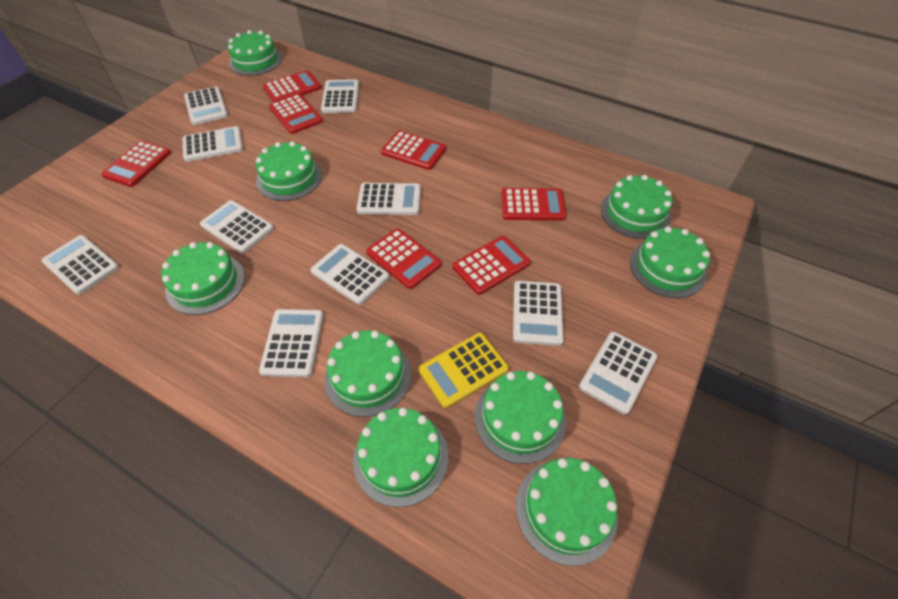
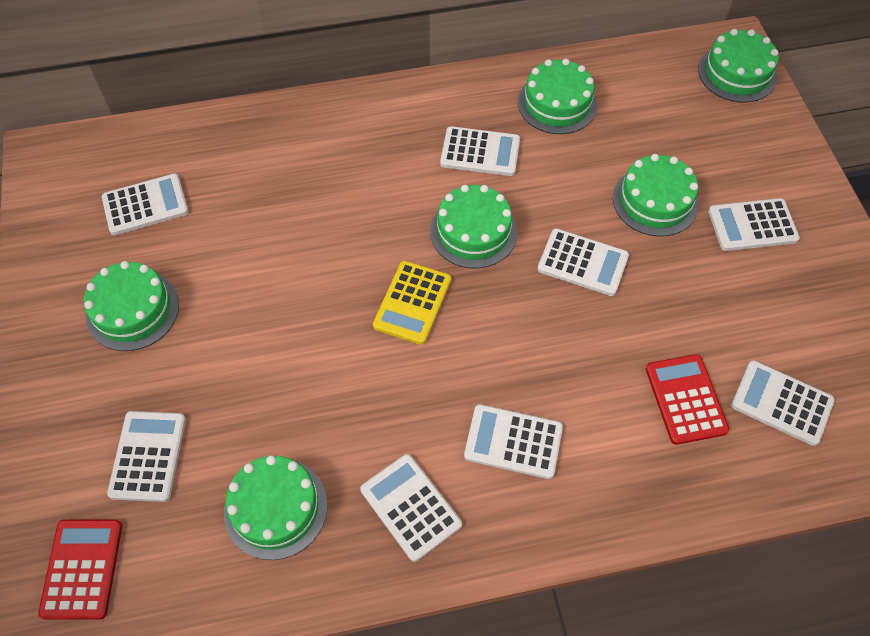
green cake: [161,242,245,315] [228,30,282,76] [255,141,322,201] [325,331,411,417] [353,408,448,507] [475,371,566,464] [516,458,618,566] [601,175,673,239] [630,226,710,298] = 9 -> [84,261,179,351] [224,455,328,560] [430,185,517,269] [518,59,597,134] [613,154,699,237] [698,29,779,103] = 6
red calculator: [101,140,171,187] [263,70,321,103] [269,94,323,134] [366,228,442,289] [381,131,446,170] [453,236,531,295] [501,188,566,220] = 7 -> [38,519,122,620] [646,354,729,445] = 2
white calculator: [42,235,119,295] [182,126,243,162] [184,86,228,125] [200,200,274,253] [259,309,324,377] [311,244,389,305] [321,79,359,113] [357,183,421,215] [513,281,564,346] [579,332,658,415] = 10 -> [102,174,189,235] [107,411,186,502] [360,454,462,562] [440,126,520,176] [464,404,563,479] [537,228,629,296] [708,198,800,251] [731,360,835,446] = 8

